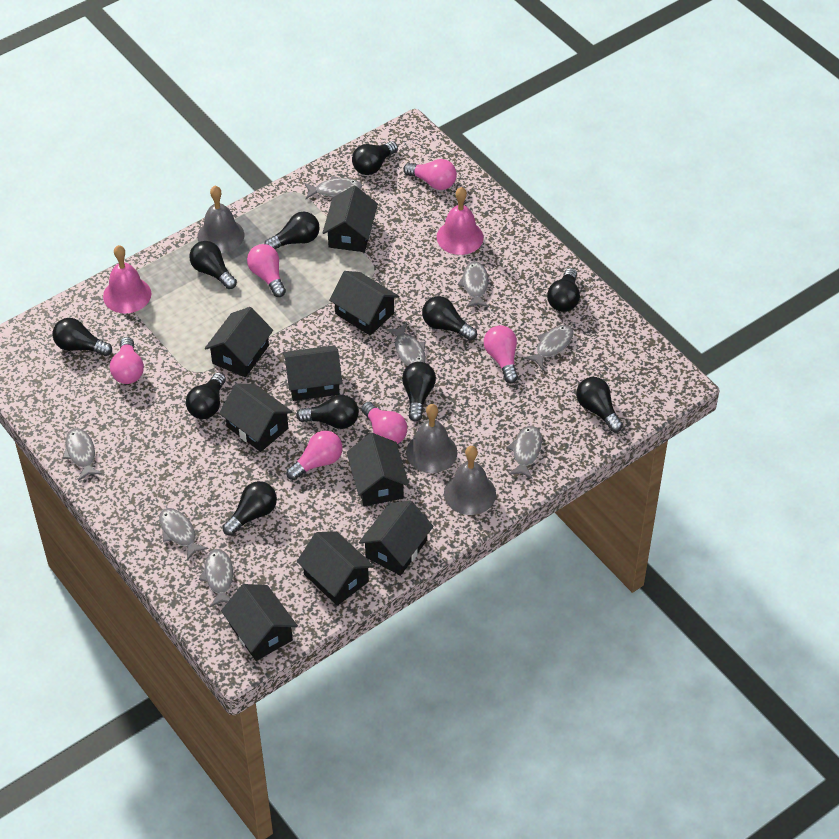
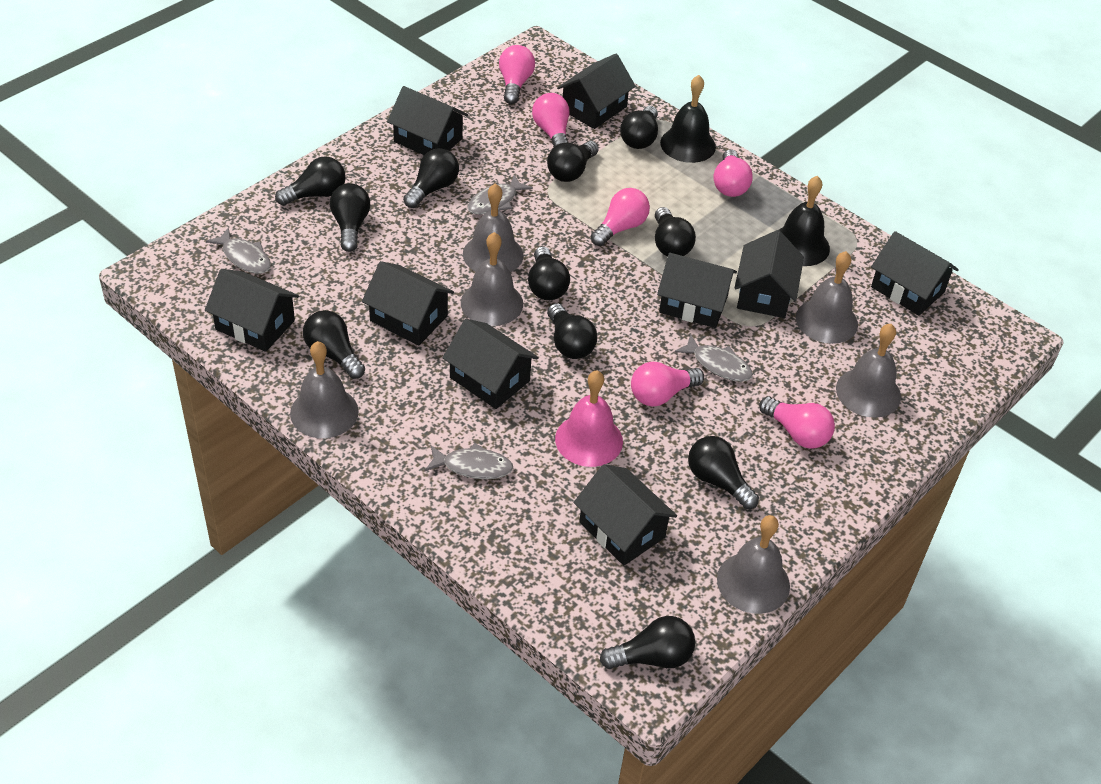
black bell: none = 0 -> [660,75,716,163] [779,176,830,266] = 2
grey bell: [197,186,244,253] [406,404,457,473] [444,446,496,515] = 3 -> [290,341,359,438] [461,232,523,326] [463,183,523,272] [717,515,790,614] [796,251,858,344] [836,324,901,418] = 6
grey fish: [63,428,102,481] [159,508,209,560] [199,549,233,607] [304,176,362,199] [386,323,426,366] [457,261,489,308] [507,426,542,479] [524,325,574,370] = 8 -> [206,227,271,274] [425,443,513,479] [468,175,533,215] [675,334,753,382] = 4
pink bell: [103,245,151,313] [437,187,484,255] = 2 -> [555,370,623,467] = 1

